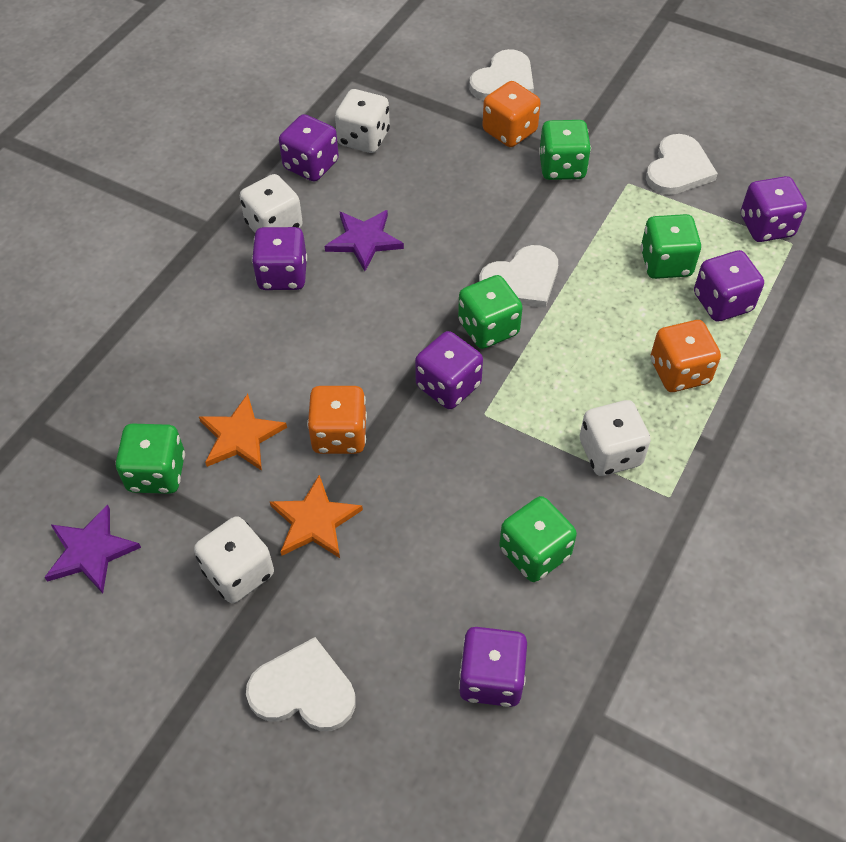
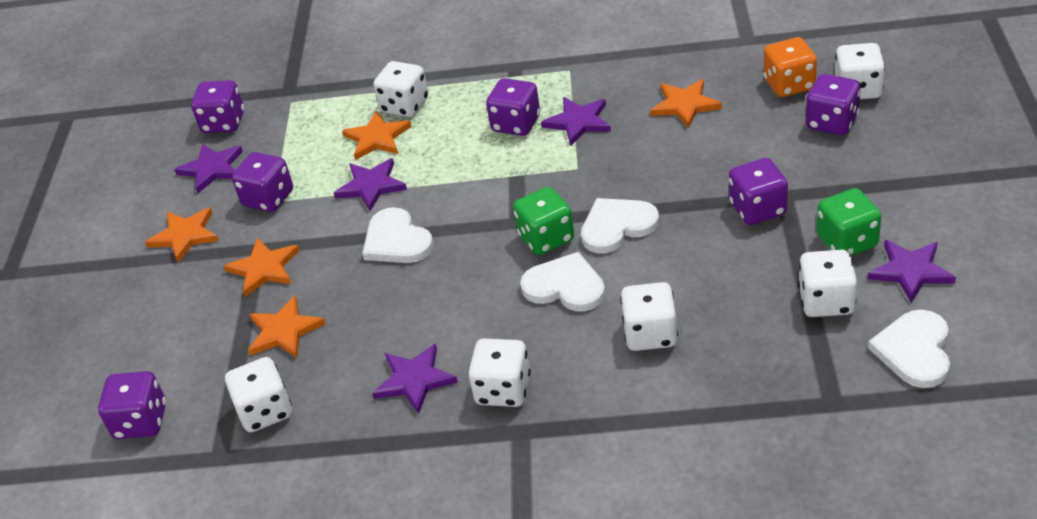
green dice: [115,424,185,494] [458,275,523,349] [499,496,577,582] [539,120,591,180] [641,214,701,279] = 5 -> [513,187,574,255] [817,188,881,256] = 2
orange dice: [307,386,367,454] [482,81,541,147] [651,320,721,392] = 3 -> [764,37,817,97] = 1
orange star: [199,394,287,471] [270,475,363,558] = 2 -> [145,208,219,263] [224,238,300,297] [248,296,326,358] [342,111,412,160] [650,79,722,129] = 5
purple star: [44,504,141,593] [325,210,404,271] = 2 -> [174,144,243,193] [334,158,407,211] [372,343,458,414] [541,97,611,146] [868,240,956,303] = 5
white dice: [194,516,274,603] [240,174,303,233] [335,89,390,153] [580,400,651,476] = 4 -> [225,357,292,432] [373,61,428,117] [468,339,531,407] [620,282,678,351] [798,250,857,317] [835,43,885,99] = 6

